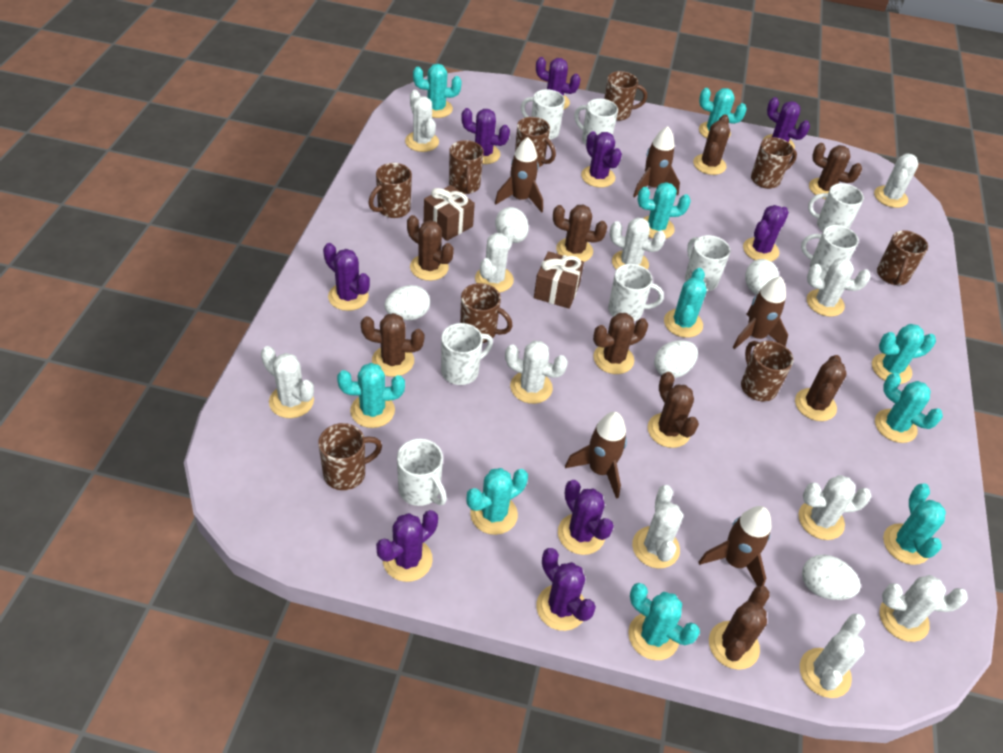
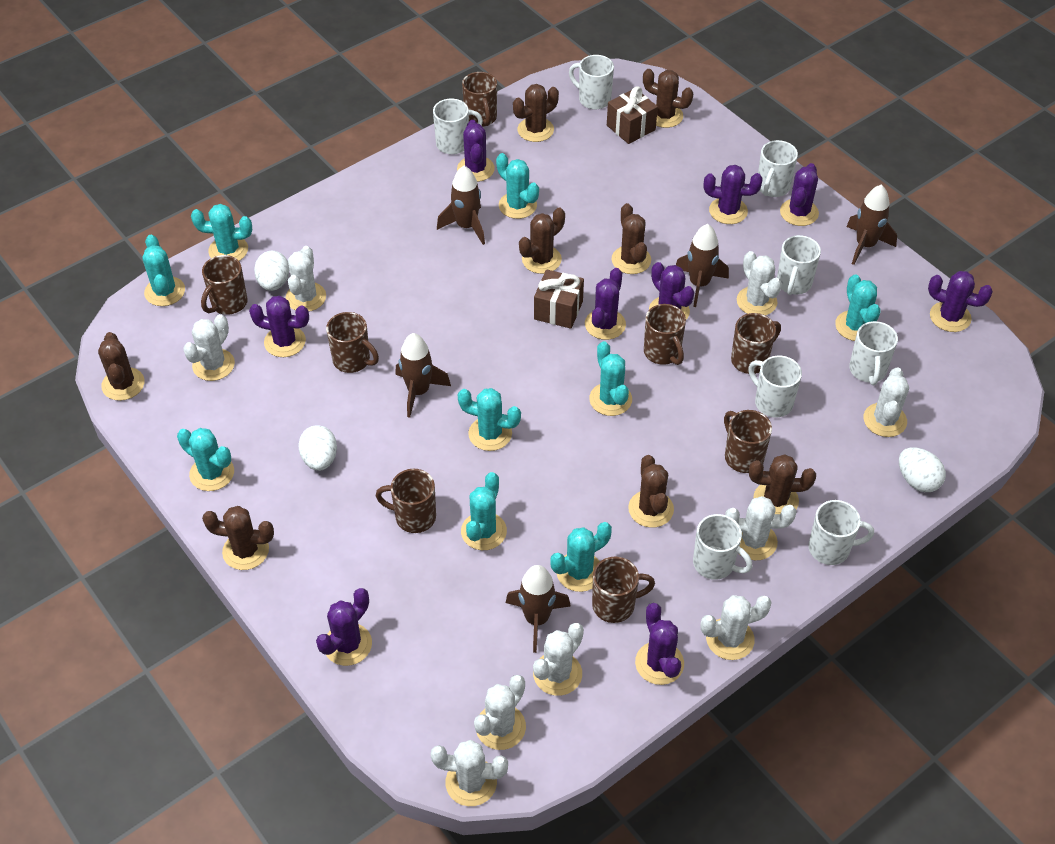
brown cactus: [361,313,425,377] [407,215,454,281] [553,205,608,262] [593,313,648,374] [648,372,699,448] [693,115,730,175] [709,586,770,670] [795,355,847,421] [809,143,862,199] = 9 -> [98,332,144,401] [202,506,274,570] [513,84,559,142] [519,208,565,274] [612,203,651,274] [628,455,674,528] [643,69,693,128] [749,454,816,514] = 8
brown mug: [318,423,382,490] [369,163,412,218] [449,140,484,194] [460,283,513,343] [515,117,556,167] [604,71,647,121] [741,341,793,401] [751,137,797,189] [877,230,928,285] = 9 -> [201,255,248,315] [326,312,379,373] [376,469,436,533] [462,72,497,127] [592,557,655,623] [644,304,686,365] [724,410,772,473] [731,313,781,374] = 8
turquoise cactus: [337,363,405,428] [413,64,462,118] [466,468,528,535] [628,583,700,660] [637,182,691,239] [664,268,707,338] [699,88,747,138] [872,324,936,384] [875,373,943,443] [883,483,946,565] = 10 -> [142,235,185,306] [177,428,234,491] [191,204,252,261] [458,388,521,451] [461,472,507,550] [496,153,539,219] [550,522,612,592] [589,341,632,416] [835,274,881,341] = 9
white cactus: [261,346,314,418] [405,90,439,152] [475,225,514,293] [505,341,568,404] [610,217,666,270] [632,485,683,569] [798,475,872,540] [800,614,865,698] [807,258,870,317] [874,153,918,208] [880,575,968,642] = 11 -> [183,314,235,381] [285,246,326,312] [430,740,508,806] [474,675,526,750] [533,623,584,696] [700,595,772,660] [725,496,796,560] [737,251,782,316] [864,367,909,437] = 9
white egg: [384,285,430,320] [495,207,529,243] [654,340,698,378] [745,259,779,295] [802,555,861,600] = 5 -> [254,251,289,291] [298,425,337,471] [899,447,946,492] = 3

